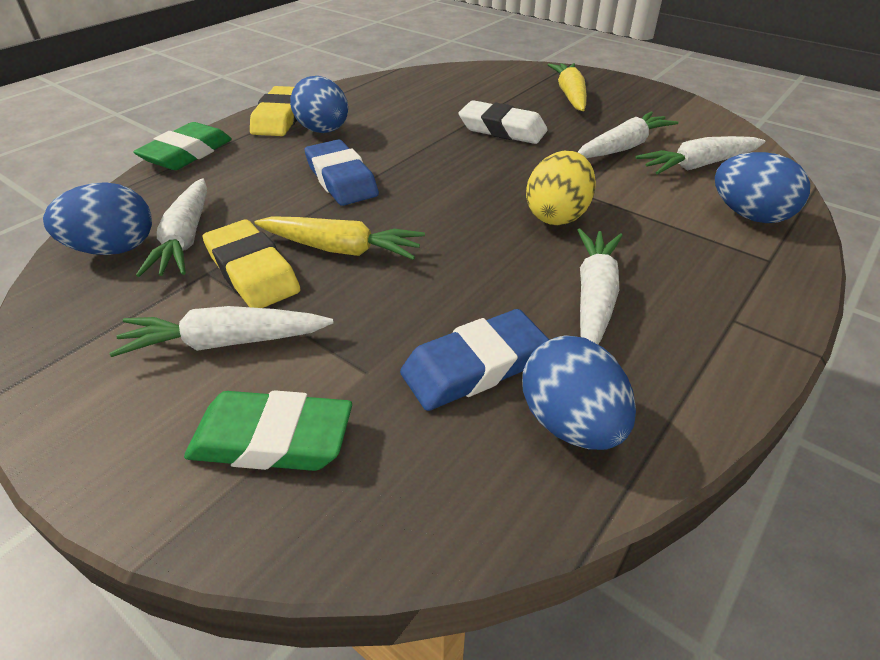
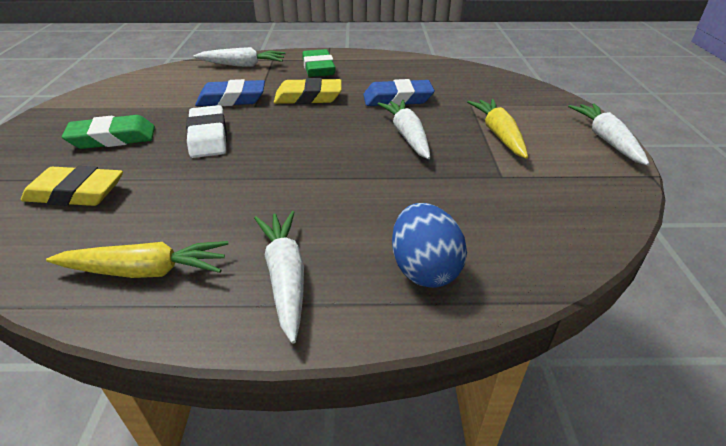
blue egg: [43,182,152,255] [290,76,348,133] [522,335,636,450] [715,152,810,223] = 4 -> [392,203,467,288] = 1
white carrot: [109,306,334,357] [136,178,207,277] [577,229,623,344] [578,111,678,158] [636,136,765,175] = 5 -> [193,47,286,67] [254,211,304,344] [378,100,430,159] [568,103,650,165] = 4
yellow egg: [526,151,596,225] = 1 -> none = 0

